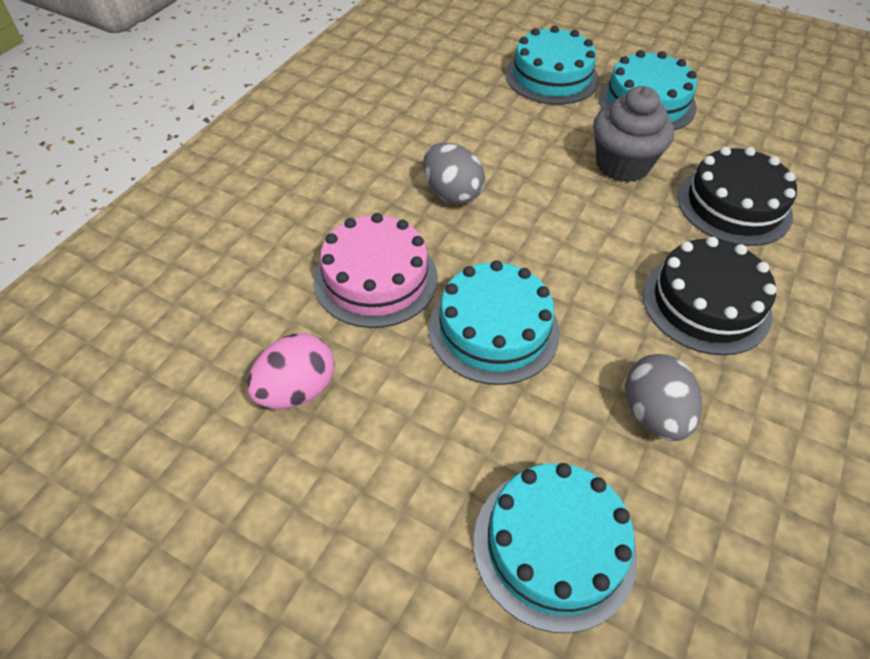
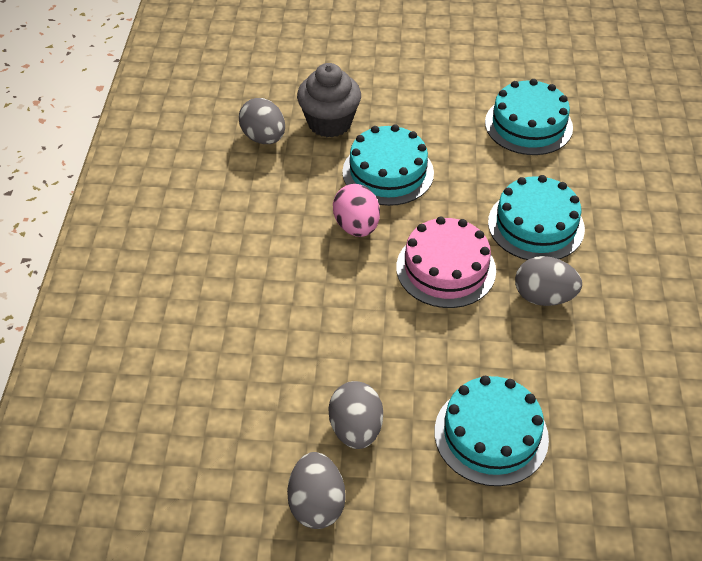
black cake: [642,237,776,355] [677,147,797,246] = 2 -> none = 0
grey egg: [423,142,485,205] [625,354,702,441] = 2 -> [239,98,285,144] [287,452,346,529] [329,381,383,449] [515,256,582,306] = 4

